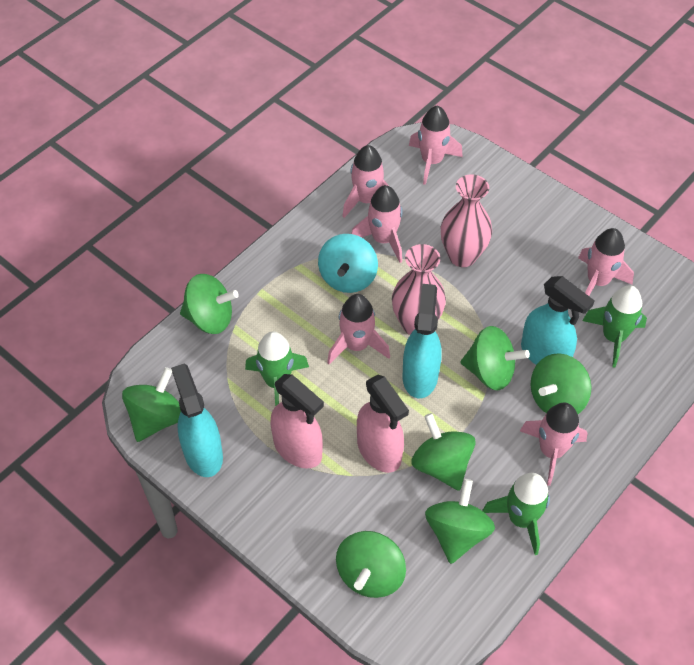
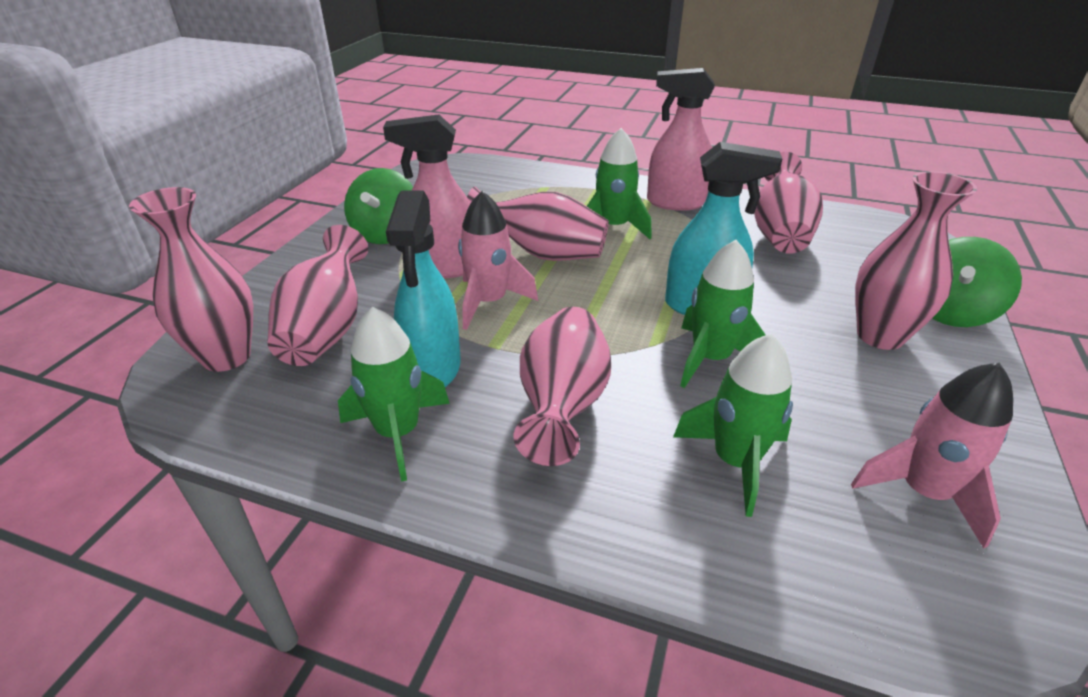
green rocket: [245,331,309,407] [482,473,550,555] [582,285,647,368] = 3 -> [338,307,450,482] [587,128,652,239] [673,333,793,517] [680,240,765,388] = 4
green spinning top: [122,367,181,442] [180,274,239,334] [336,531,406,598] [411,413,476,491] [425,479,495,564] [461,326,530,390] [531,353,591,414] = 7 -> [344,168,413,244] [932,237,1022,327] = 2
pink rocket: [327,294,390,364] [342,145,389,218] [351,185,403,263] [409,106,463,185] [520,403,588,486] [578,228,634,296] = 6 -> [458,191,538,330] [851,362,1013,548] = 2
pink vase: [392,244,446,335] [441,174,492,267] = 2 -> [129,187,253,372] [267,225,368,366] [467,187,609,261] [514,307,611,466] [754,152,823,254] [855,171,977,350] = 6
turquoise spinning top: [318,234,378,293] = 1 -> none = 0
turquoise spray bottle: [171,363,223,477] [403,284,441,398] [521,276,595,365] = 3 -> [386,190,461,387] [665,142,782,315] = 2

